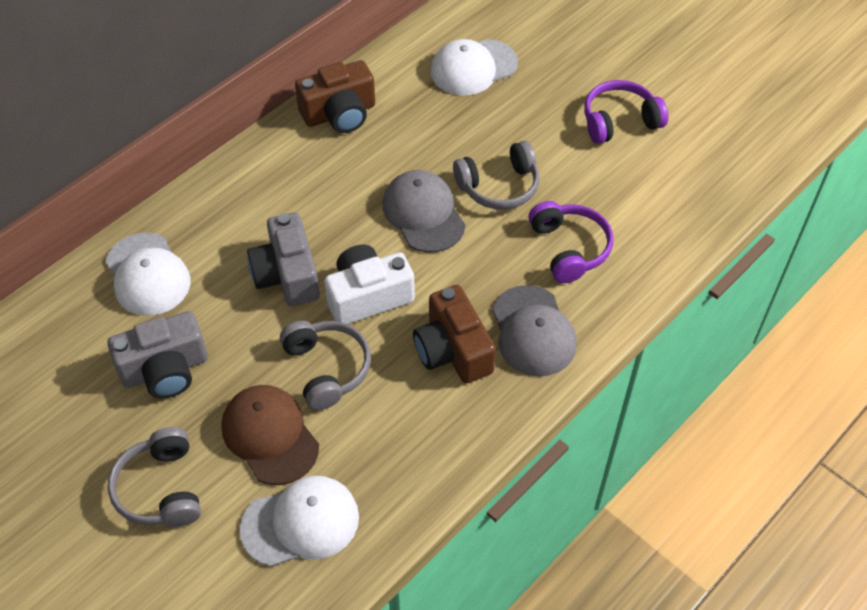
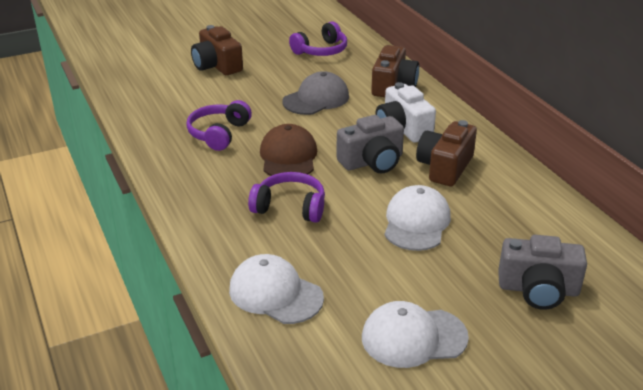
brown camera: [295,60,375,133] [413,285,496,384] = 2 -> [191,25,243,75] [371,45,419,97] [416,120,477,186] = 3
grey cap: [382,170,465,253] [492,285,577,377] = 2 -> [282,71,349,115] = 1
grey headphones: [108,427,201,527] [280,321,371,410] [453,141,539,210] = 3 -> none = 0
purple headphones: [529,201,613,283] [584,80,669,144] = 2 -> [186,100,252,151] [248,172,325,223] [289,21,347,56] = 3

